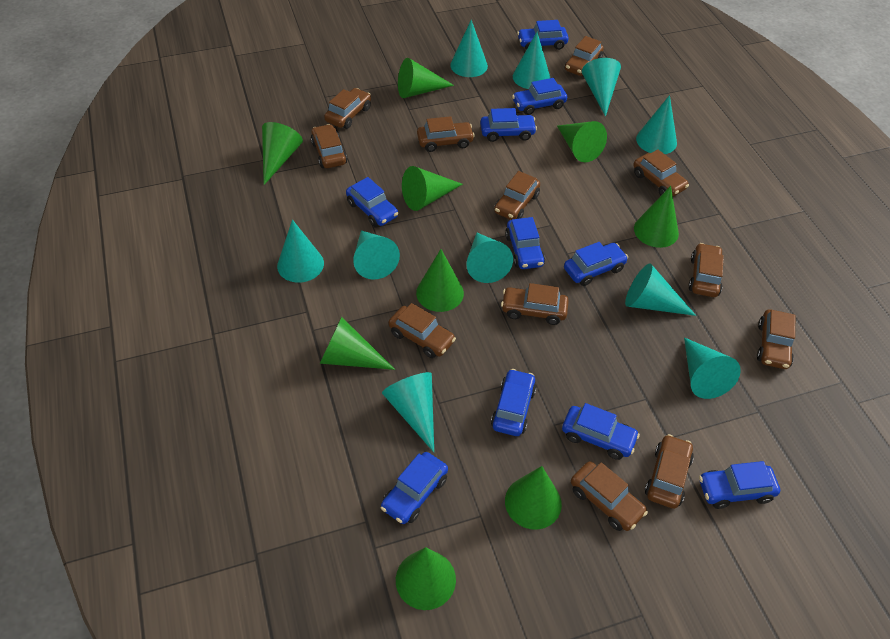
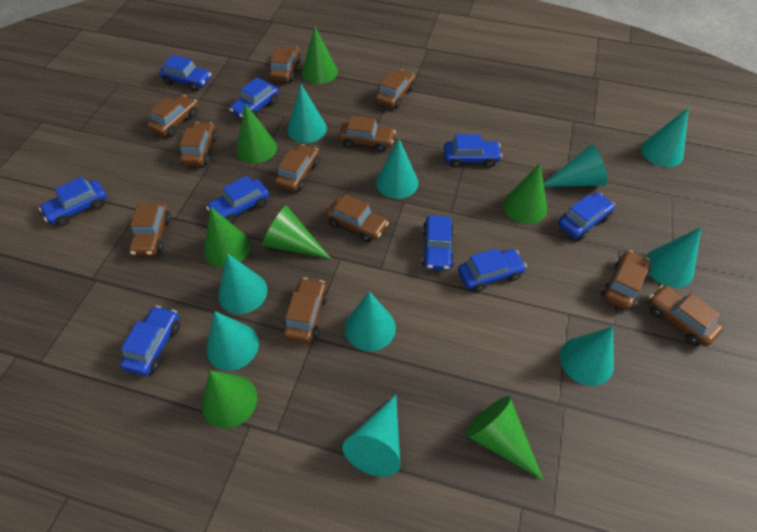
blue car: [346,177,398,227] [381,452,448,524] [480,108,537,142] [491,369,536,436] [505,217,545,269] [512,78,567,115] [517,20,569,50] [562,403,640,460] [564,242,628,286] [699,461,780,509] = 10 -> [39,177,107,226] [120,306,180,376] [159,55,211,92] [206,176,269,224] [229,77,279,119] [422,216,454,271] [444,134,502,168] [458,248,527,293] [558,193,615,240] = 9
brown car: [311,124,347,168] [324,88,371,129] [389,303,456,358] [417,116,475,152] [494,171,540,220] [501,283,569,325] [565,36,604,77] [571,461,648,531] [633,149,689,196] [645,434,694,509] [688,243,724,297] [757,309,795,369] = 12 -> [129,203,171,256] [147,95,198,137] [180,122,217,166] [269,45,302,82] [275,144,319,192] [283,278,328,343] [326,194,389,243] [339,116,396,152] [375,70,415,109] [601,250,651,310] [648,285,723,347] = 11
green cone: [262,122,303,185] [320,317,395,370] [396,547,456,610] [398,58,454,98] [402,166,463,211] [416,249,464,312] [505,466,562,530] [557,121,607,162] [634,186,679,248] = 9 -> [202,370,257,428] [204,207,251,268] [236,104,277,163] [262,205,331,259] [302,27,338,84] [465,396,543,480] [503,164,547,224] = 7

